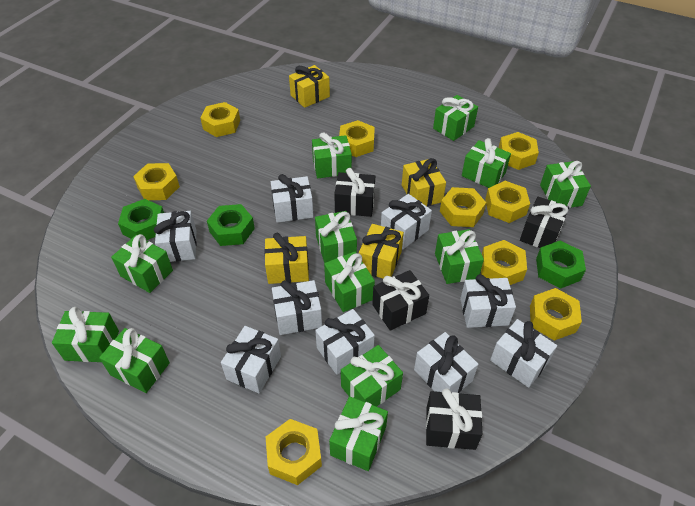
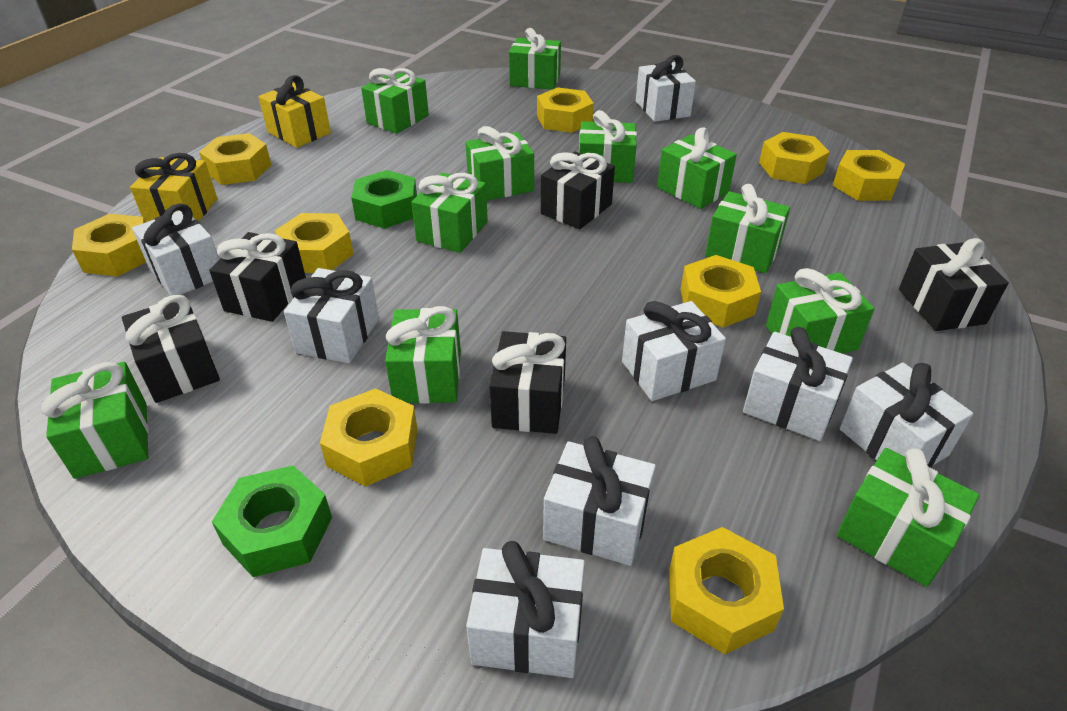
black gift: [334,168,375,217] [372,270,429,331] [426,388,483,450] [520,196,569,248] = 4 -> [122,294,220,403] [209,232,306,322] [489,331,566,434] [541,152,615,230] [899,238,1009,331] = 5
green gift: [52,307,119,362] [99,328,170,393] [111,234,173,293] [312,132,352,178] [315,211,357,263] [324,251,375,312] [329,396,388,471] [341,345,403,407] [433,95,478,141] [435,229,484,284] [462,138,511,188] [540,161,591,208] = 12 -> [41,362,149,479] [361,68,429,134] [385,306,461,404] [411,172,488,253] [466,126,534,201] [509,28,561,90] [579,110,637,183] [657,127,737,209] [705,184,790,273] [766,268,875,354] [837,448,979,587] = 11
green nut: [118,199,164,240] [207,204,255,246] [536,241,586,288] = 3 -> [212,465,332,577] [351,170,417,229] = 2
white gift: [154,211,197,262] [221,326,281,393] [271,174,313,223] [272,280,322,335] [315,309,375,375] [381,194,432,249] [414,332,478,393] [460,274,516,328] [490,319,557,388] = 9 -> [132,203,219,296] [284,268,379,364] [466,541,585,678] [543,436,656,566] [622,301,726,401] [636,55,696,122] [743,327,853,441] [840,363,973,468] = 8
yellow gift: [264,233,309,284] [289,65,330,108] [359,224,404,278] [402,158,446,206] = 4 -> [130,153,217,222] [258,75,331,148] = 2

